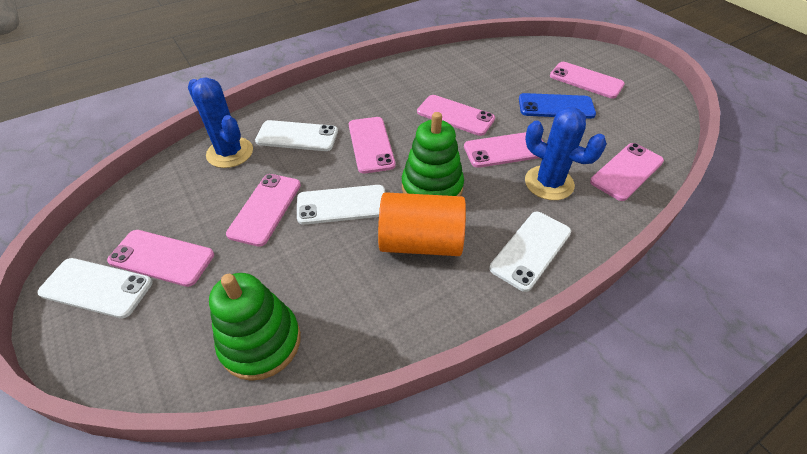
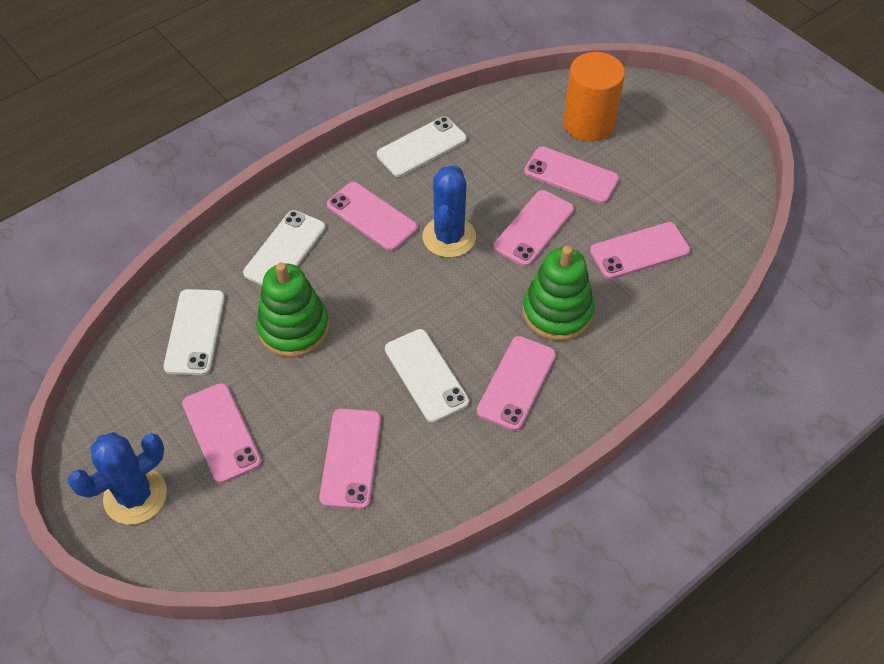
blue phone: [519,93,596,119] = 1 -> none = 0

